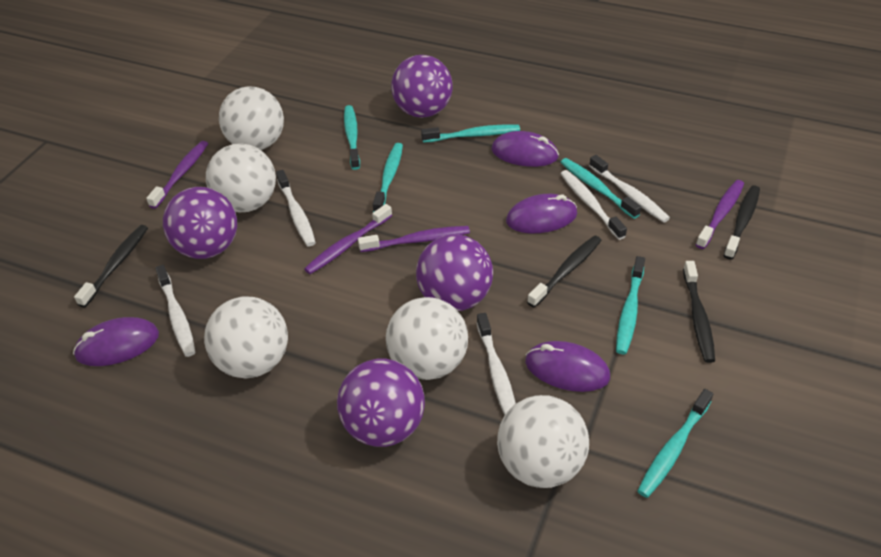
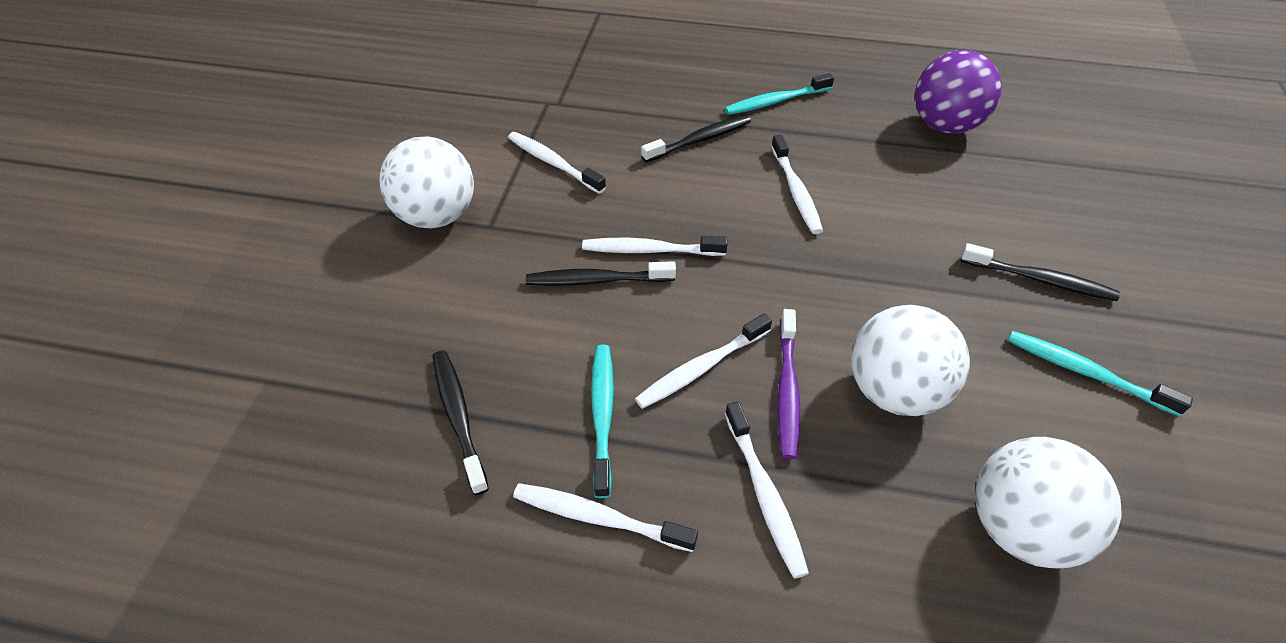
purple ball: [163,187,237,259] [337,359,425,447] [391,55,453,118] [416,234,493,311] = 4 -> [915,50,1002,134] = 1
purple mouse: [73,317,159,366] [492,131,559,167] [506,194,577,233] [525,341,610,392] = 4 -> none = 0
purple toothbrush: [146,141,208,209] [304,204,392,274] [358,226,470,252] [696,180,744,249] = 4 -> [777,309,800,459] = 1
turquoise toothbrush: [344,105,360,170] [373,143,403,212] [421,125,520,143] [560,158,641,219] [616,256,645,354] [637,389,713,498] = 6 -> [591,345,614,498] [724,73,834,115] [1008,331,1193,416] = 3
white ball: [204,297,288,379] [206,143,276,213] [219,86,284,150] [386,297,468,380] [497,395,589,488] = 5 -> [380,136,474,228] [851,305,970,416] [975,437,1121,568] = 3
white toothbrush: [155,265,195,357] [276,170,316,246] [476,313,516,415] [560,170,627,240] [589,155,670,223] = 5 -> [508,132,606,194] [513,483,698,552] [582,236,728,256] [635,313,772,409] [725,401,809,579] [771,135,823,234] = 6

